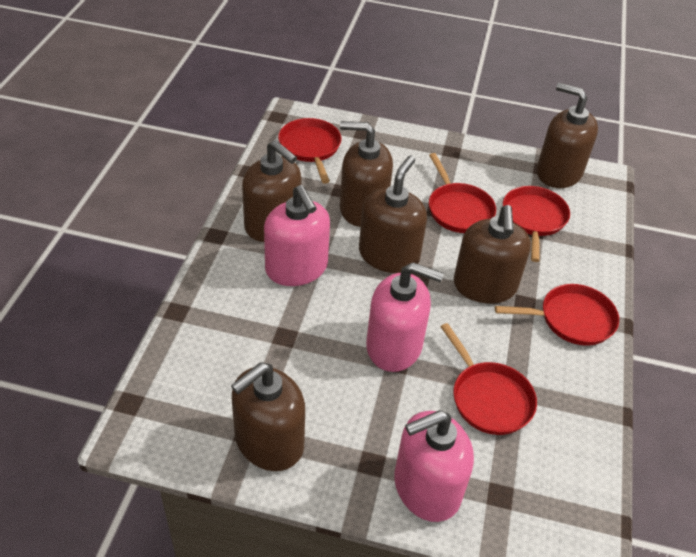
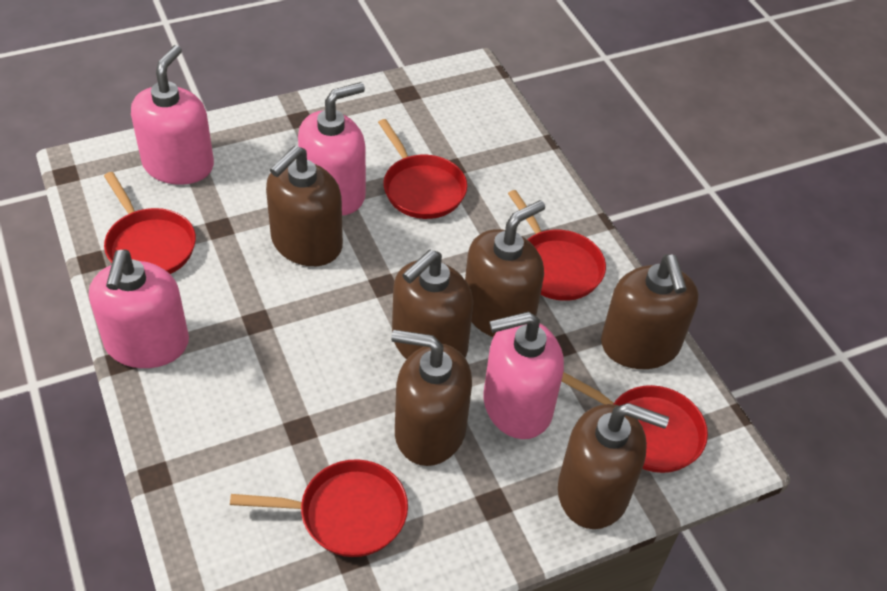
pink soap dispenser: [264,185,330,286] [366,262,444,372] [394,410,474,522] = 3 -> [89,249,189,368] [131,45,214,185] [298,82,366,216] [483,311,564,439] = 4

